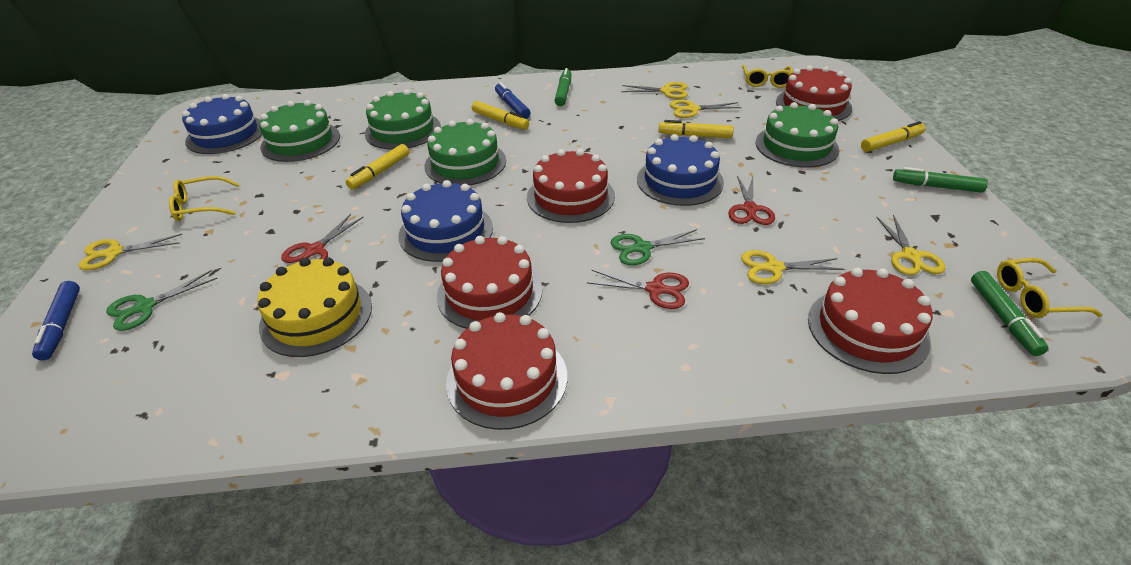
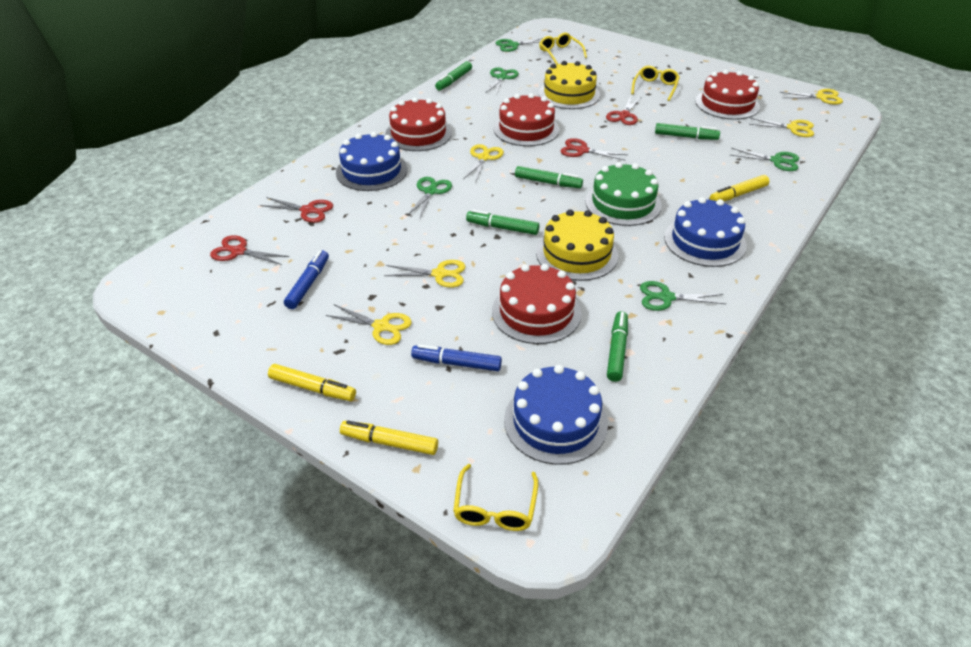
green cake: [259,100,340,162] [365,89,441,150] [424,119,506,185] [756,102,839,168] = 4 -> [585,162,662,226] = 1
green marker: [554,68,571,106] [893,167,988,193] [971,271,1049,356] = 3 -> [435,61,472,90] [466,210,539,235] [515,166,583,188] [607,311,628,382] [655,123,720,140] = 5
green scissors: [106,270,218,331] [610,229,705,265] = 2 -> [407,177,452,218] [485,67,519,94] [496,38,543,52] [640,281,726,311] [731,148,799,171] = 5
red cake: [437,236,542,329] [446,312,567,430] [527,149,615,223] [776,66,852,121] [808,268,933,374] = 5 -> [385,97,452,151] [492,264,581,344] [494,93,559,146] [695,70,760,120] = 4
red scissors: [281,214,363,263] [587,270,689,309] [728,176,775,225] = 3 -> [210,235,289,265] [260,197,333,223] [561,138,628,160] [606,96,641,125] = 4
yellow cake: [257,258,372,357] = 1 -> [536,209,618,281] [539,61,600,109] = 2
yellow marker: [346,144,409,190] [472,101,529,130] [658,120,734,138] [861,121,926,152] = 4 -> [268,364,356,401] [340,421,438,455] [710,175,769,201] = 3

